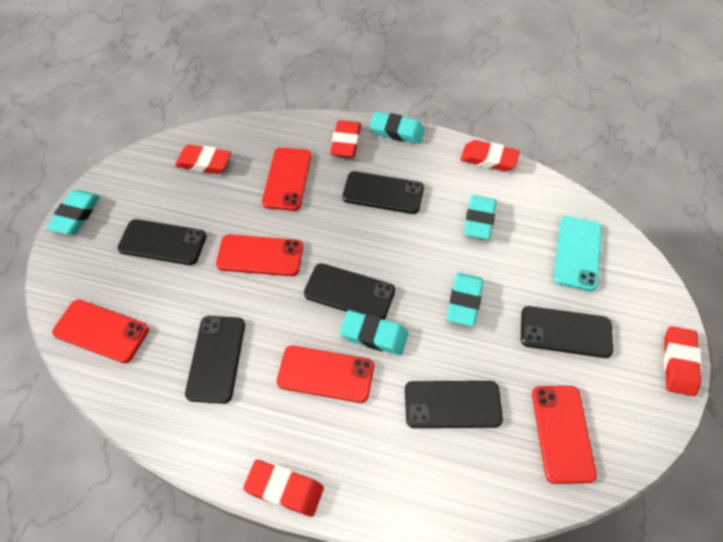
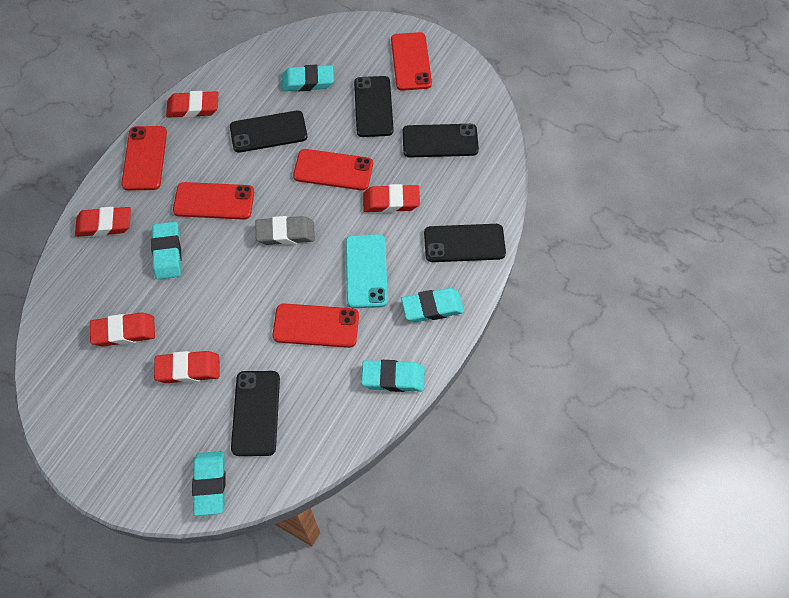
black phone: [117,219,207,265] [185,316,245,404] [304,263,395,320] [342,171,424,214] [405,381,503,428] [521,306,613,358] = 6 -> [230,110,307,153] [231,371,280,456] [354,76,394,137] [403,124,479,157] [424,224,506,262] = 5
grey eraser: none = 0 -> [256,216,315,245] = 1

